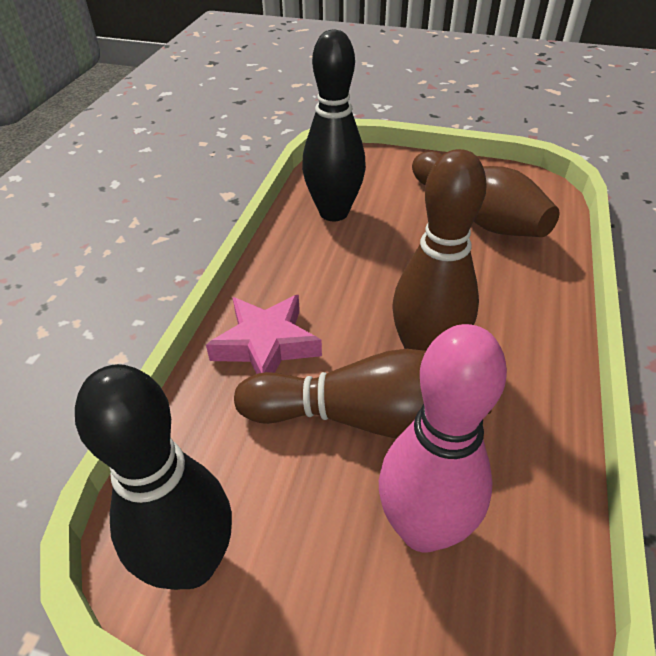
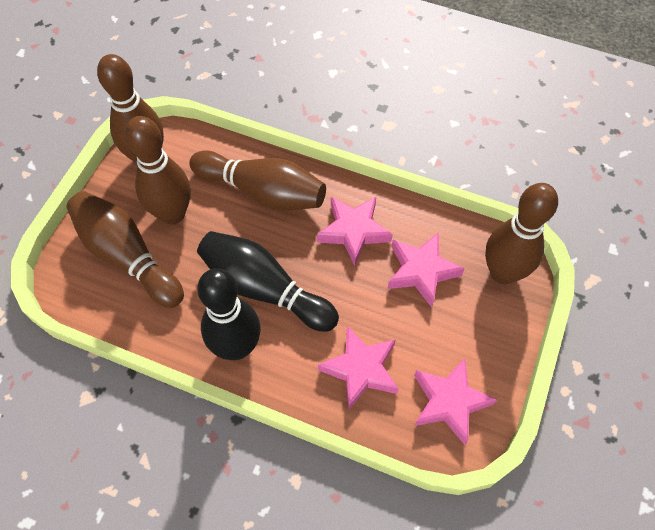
brown bowling pin: [234,349,492,438] [392,149,487,351] [412,151,559,237] = 3 -> [66,191,184,308] [97,54,164,164] [125,116,191,224] [189,150,326,211] [485,183,558,284] = 5
pink bowling pin: [379,324,507,553] = 1 -> none = 0
pink star: [206,295,322,374] = 1 -> [317,197,393,266] [318,326,399,409] [387,232,464,307] [414,358,497,445] = 4

